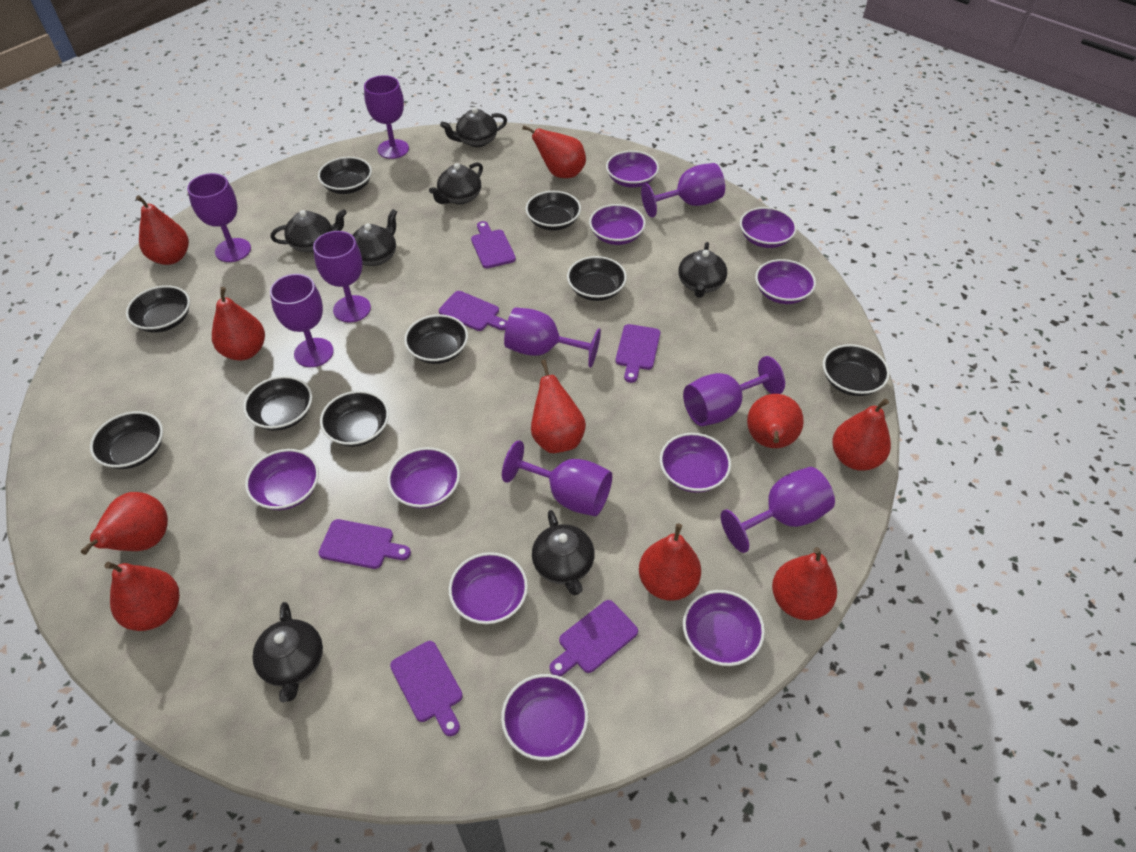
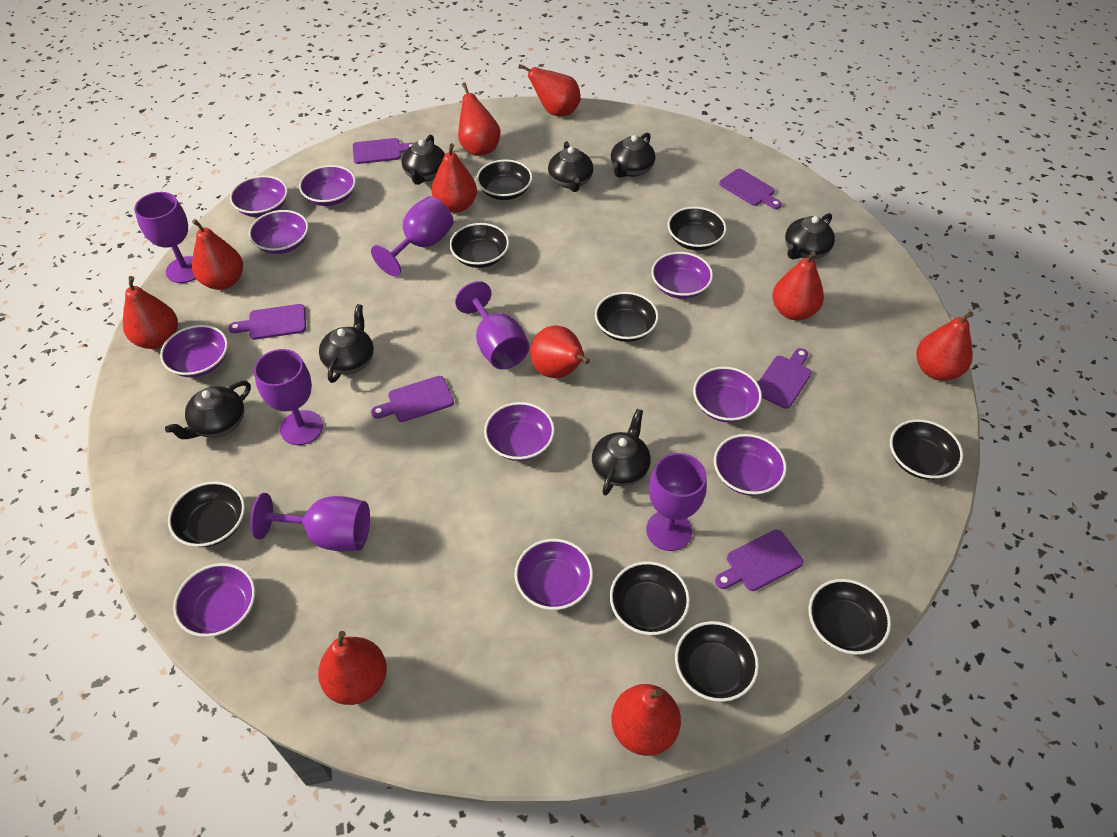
purple goblet: [187,173,251,262] [270,274,334,367] [313,231,371,323] [364,75,409,159] [502,440,612,516] [504,307,601,367] [641,163,725,218] [683,356,785,426] [721,467,835,553] = 9 -> [134,192,196,283] [250,493,370,551] [254,349,323,445] [371,196,454,277] [455,281,529,369] [646,453,707,551] = 6

